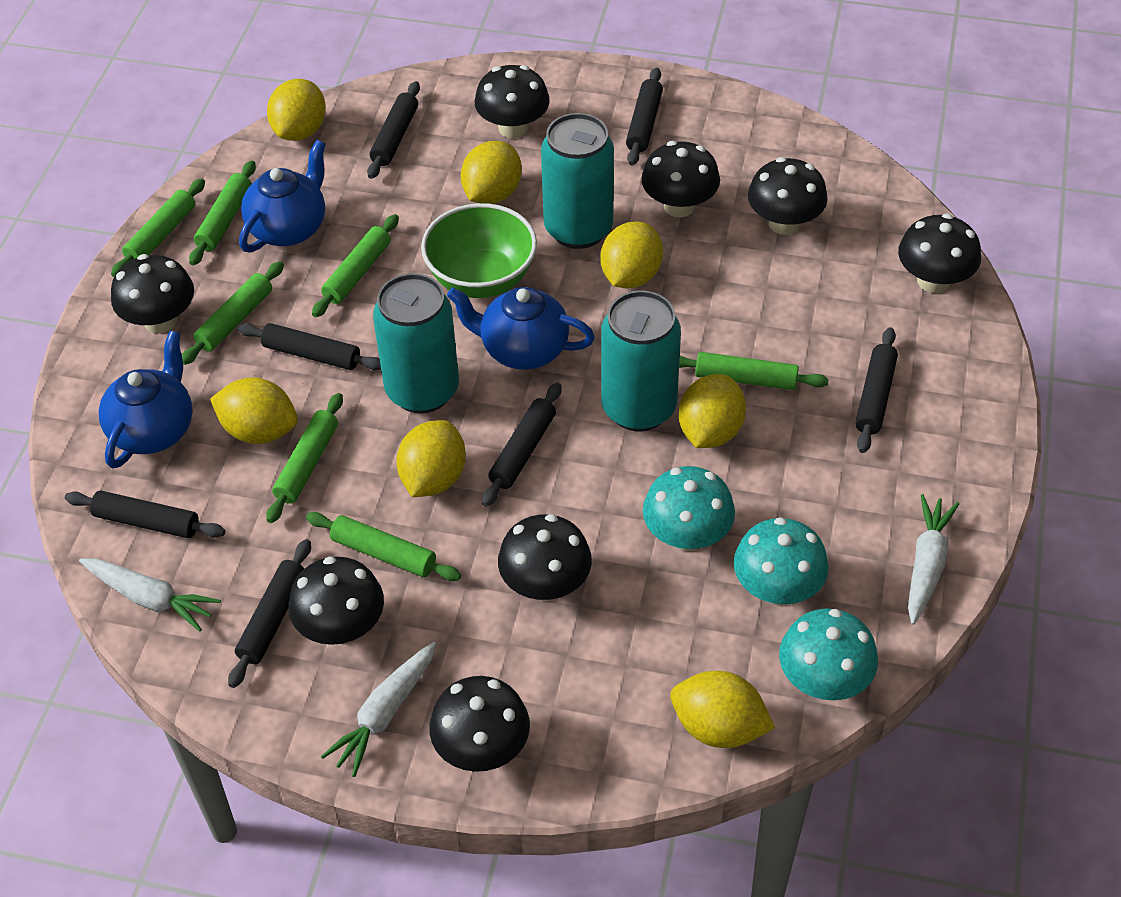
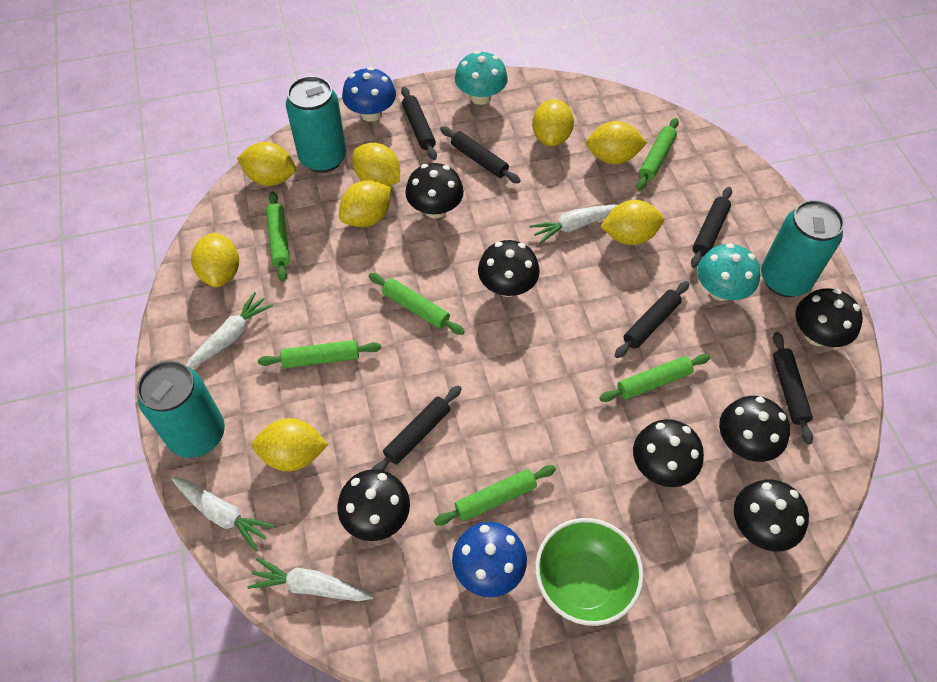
black mushroom: [111,254,194,333] [289,556,384,645] [429,676,530,772] [475,65,550,138] [498,514,592,601] [641,141,720,217] [748,157,828,235] [898,214,981,293] = 8 -> [337,469,410,541] [405,163,464,218] [478,240,540,297] [633,419,704,487] [719,396,790,462] [734,479,809,551] [795,288,863,347] = 7
black rolling pin: [65,491,225,538] [228,539,311,688] [237,323,381,370] [367,81,420,179] [482,382,561,507] [626,68,663,165] [855,327,898,453] = 7 -> [372,385,462,471] [401,87,437,160] [440,126,521,184] [615,281,689,358] [691,187,732,268] [773,332,813,444] = 6
blue mushroom: none = 0 -> [342,67,396,122] [452,522,527,597] = 2
blue teapot: [99,331,193,468] [239,140,326,253] [447,287,595,370] = 3 -> none = 0
green rolling pin: [111,178,205,277] [182,261,284,365] [189,161,256,266] [266,393,343,523] [306,512,461,581] [312,214,399,317] [679,352,829,390] = 7 -> [258,340,381,368] [266,191,290,282] [369,273,465,335] [434,465,556,526] [599,354,710,402] [637,118,679,190] = 6
turquoise mushroom: [643,466,735,551] [734,517,829,605] [779,608,878,700] = 3 -> [455,51,508,105] [697,243,760,301] = 2
white carrot: [79,558,221,632] [321,642,436,777] [908,494,959,625] = 3 -> [172,478,275,551] [186,292,273,368] [247,558,374,601] [529,205,617,244] = 4
yellow lemon: [210,377,298,444] [267,79,326,141] [396,420,466,497] [461,141,522,204] [600,221,663,288] [670,671,775,748] [679,374,746,448] = 7 -> [191,233,239,287] [237,142,296,186] [252,418,328,471] [339,180,391,227] [352,143,400,186] [532,99,574,146] [586,121,647,164] [600,200,664,245] = 8

